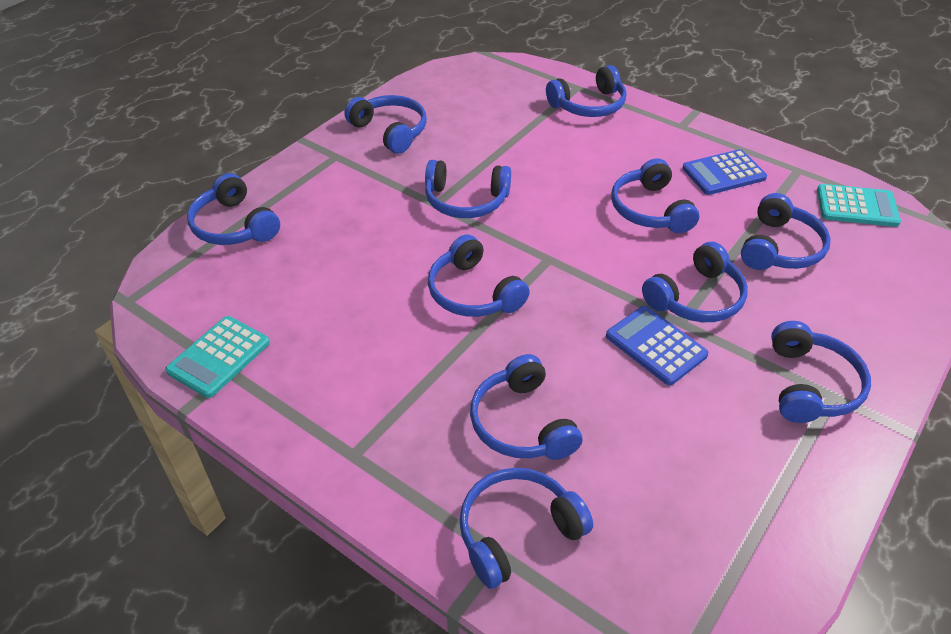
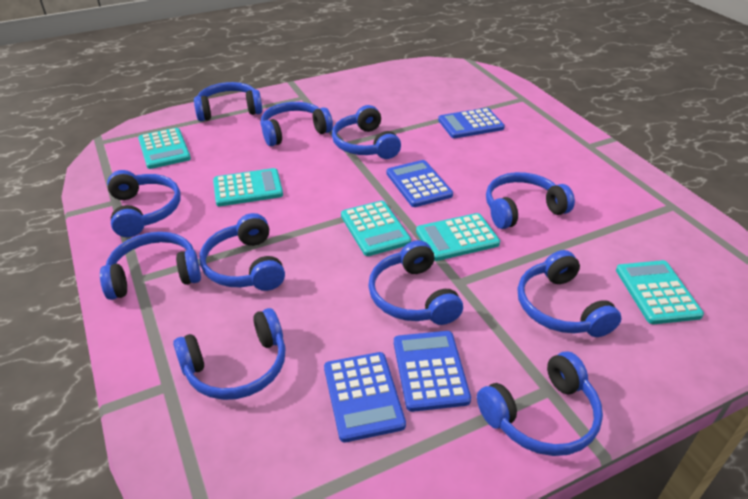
blue calculator: [606,306,709,385] [682,149,767,195] = 2 -> [324,352,406,442] [386,160,453,207] [394,331,471,412] [438,108,505,138] = 4
turquoise calculator: [165,316,270,398] [817,184,901,227] = 2 -> [138,128,191,169] [213,168,283,206] [341,201,411,256] [416,213,500,261] [616,260,704,324] = 5

